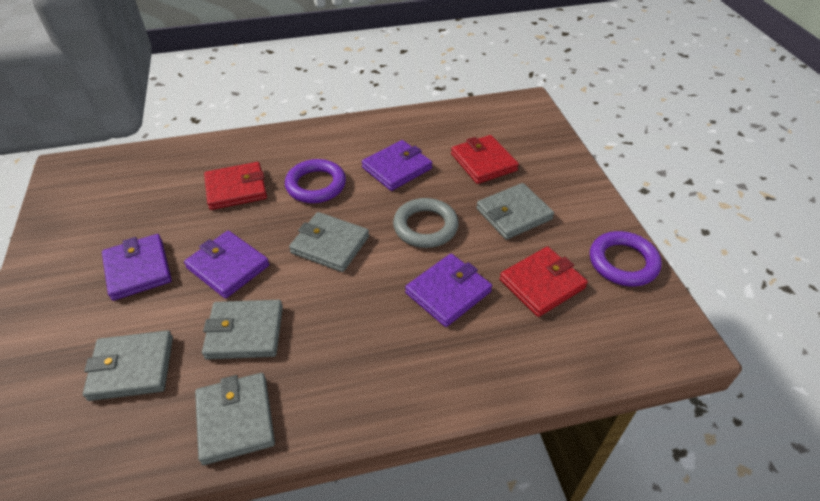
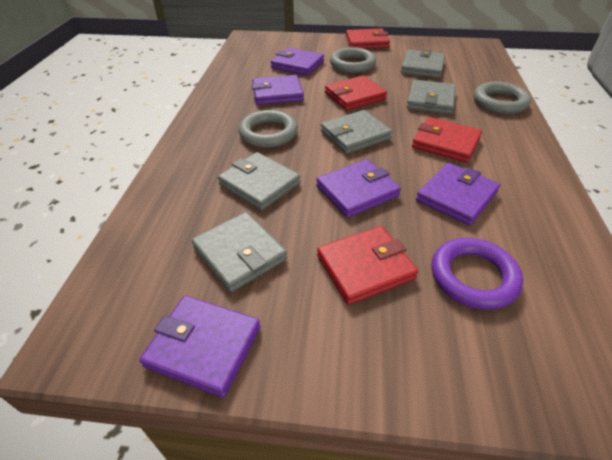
grey ring: [393,198,459,248] = 1 -> [239,110,298,148] [330,47,376,73] [474,82,531,114] = 3
purple ring: [285,159,346,203] [590,231,662,286] = 2 -> [431,238,523,310] = 1
purple wallet: [102,234,172,301] [184,231,269,299] [362,140,432,191] [405,254,492,327] = 4 -> [139,296,261,398] [252,75,304,105] [271,48,324,76] [316,159,401,218] [416,163,500,226] = 5
red wallet: [204,162,267,210] [451,135,519,184] [500,247,588,317] = 3 -> [317,226,418,305] [325,75,387,110] [346,28,390,49] [412,117,482,163] = 4

